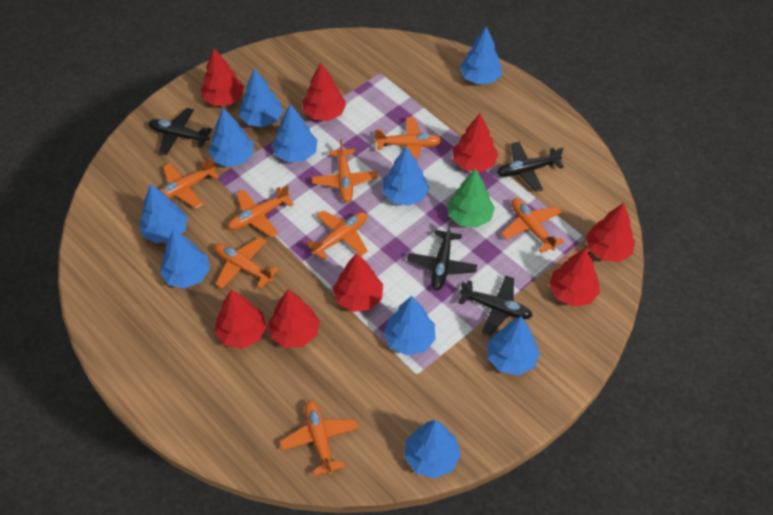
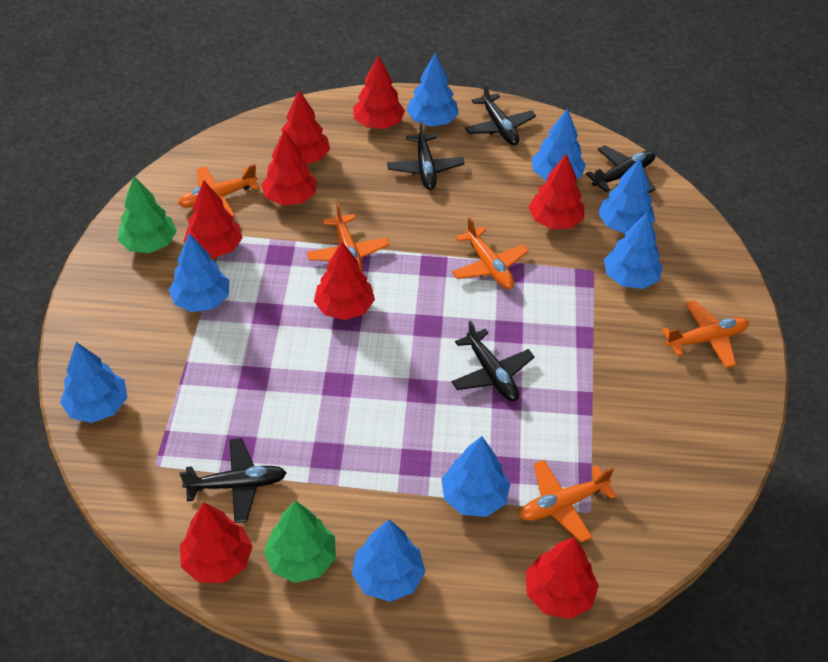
black plane: [148,108,212,155] [407,222,477,291] [458,276,533,335] [497,142,564,192] = 4 -> [179,438,286,523] [387,121,465,190] [452,320,534,401] [465,83,536,145] [586,145,656,193] = 5
blue tree: [139,184,188,243] [160,229,210,289] [208,108,253,167] [239,68,283,127] [272,104,317,162] [382,146,429,206] [384,296,436,355] [404,420,461,479] [460,27,502,84] [488,316,540,376] = 10 -> [60,342,127,423] [169,233,230,312] [352,519,425,602] [406,53,459,127] [441,436,510,517] [532,108,586,181] [598,158,655,234] [604,211,663,289] = 8
green tree: [447,168,495,228] = 1 -> [118,176,177,253] [264,501,336,583] = 2
orange plane: [160,158,219,209] [214,237,279,289] [228,185,294,237] [280,400,358,476] [305,210,368,261] [312,139,378,202] [375,117,442,161] [501,198,564,253] = 8 -> [178,164,260,217] [307,203,389,271] [452,217,529,289] [519,460,617,543] [662,300,749,368] = 5

